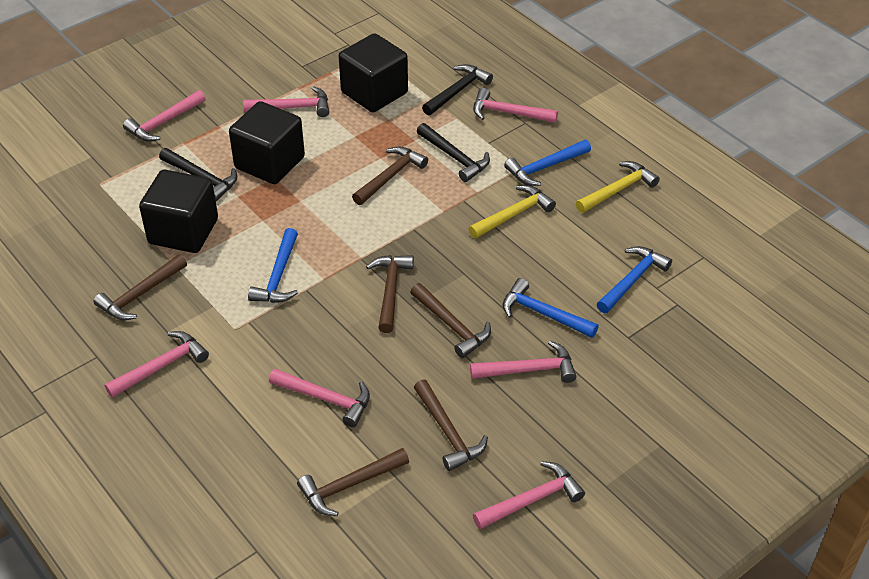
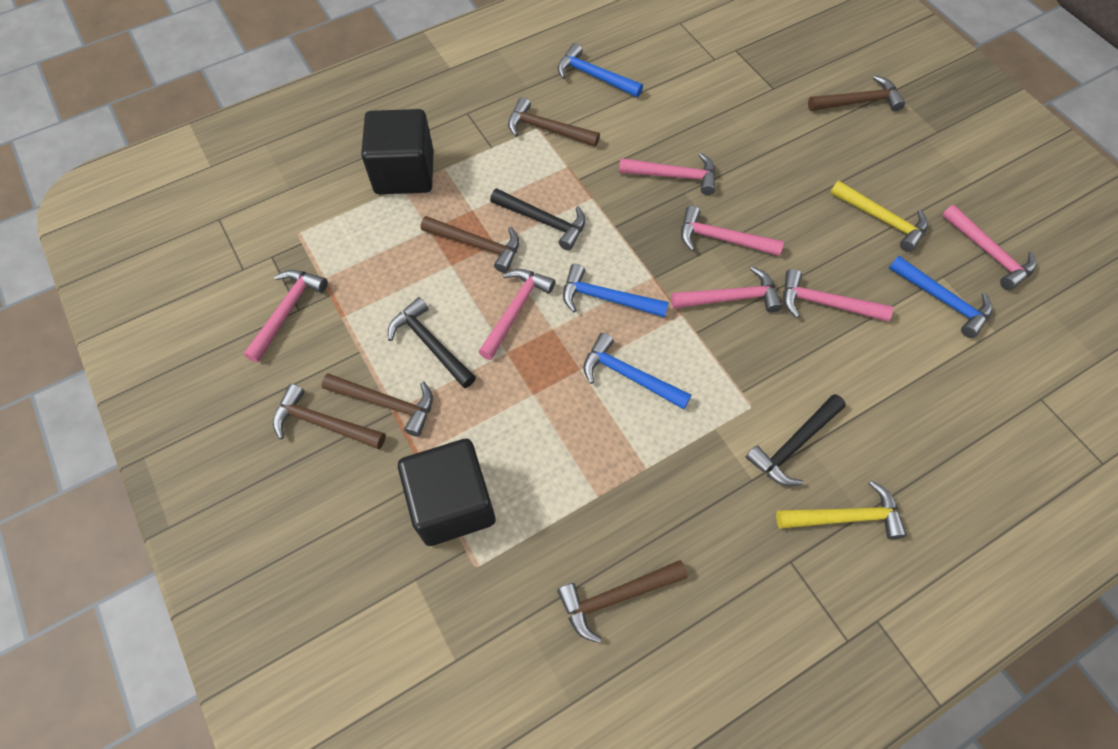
black cube: [139,170,218,253] [229,101,305,184] [339,33,408,112] = 3 -> [361,109,434,194] [398,439,495,546] = 2

